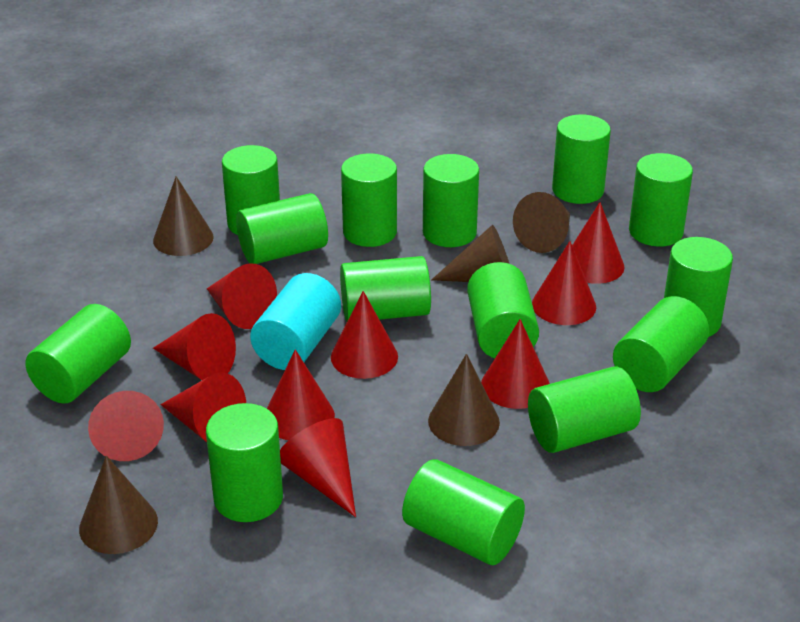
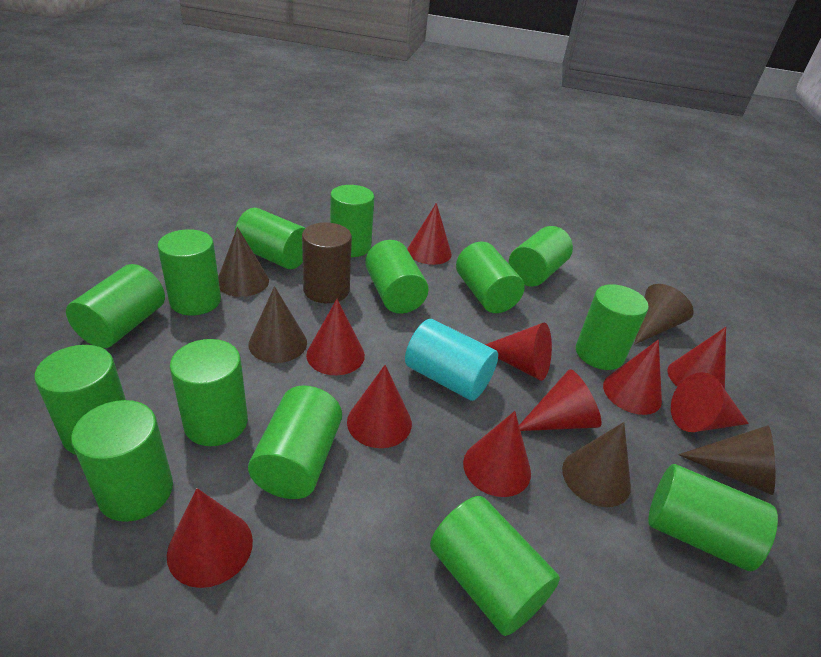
brown cylinder: none = 0 -> [302,222,352,303] = 1

